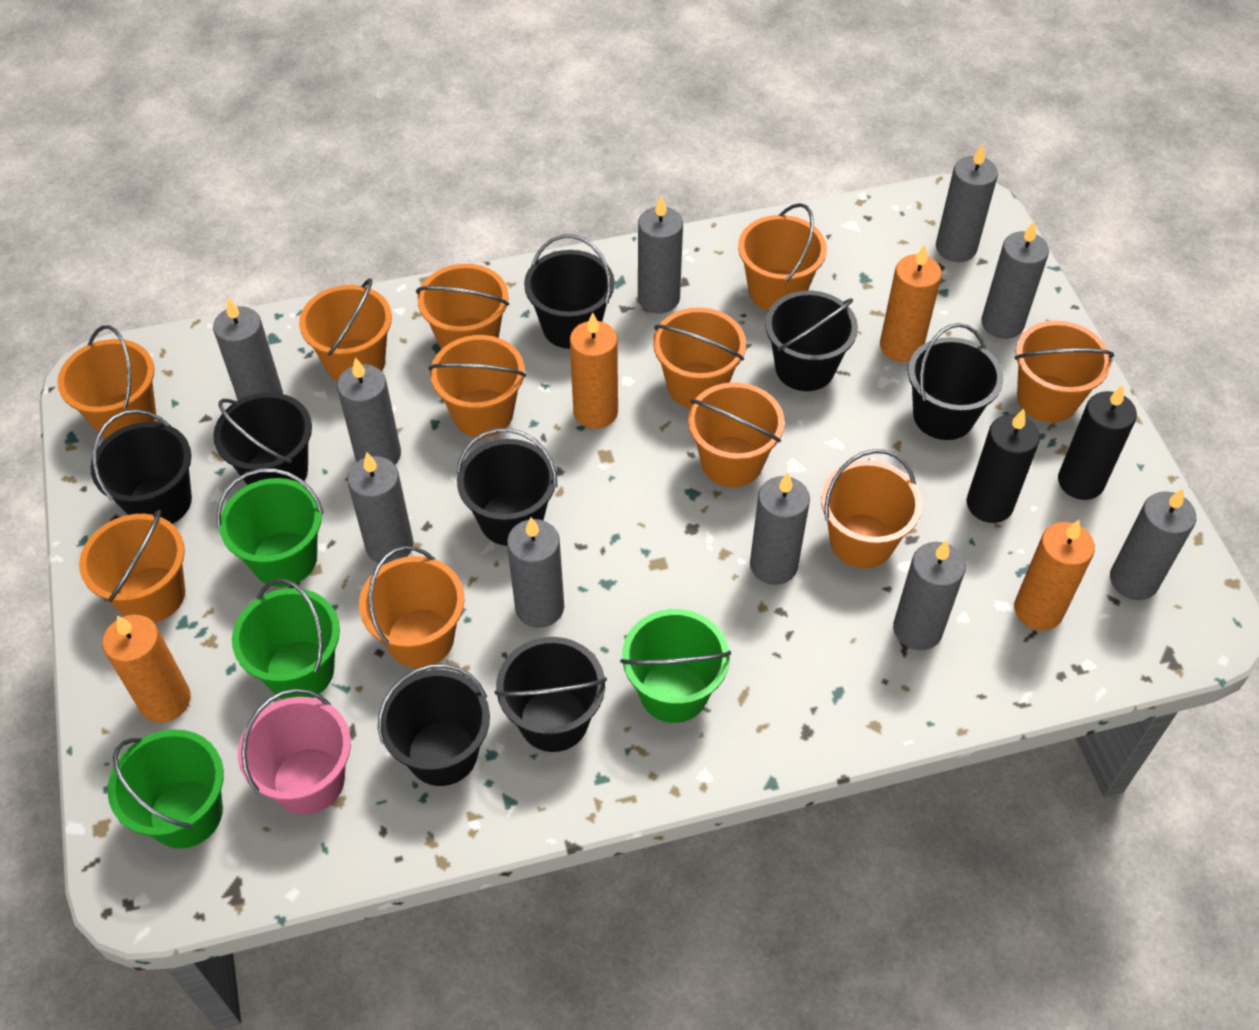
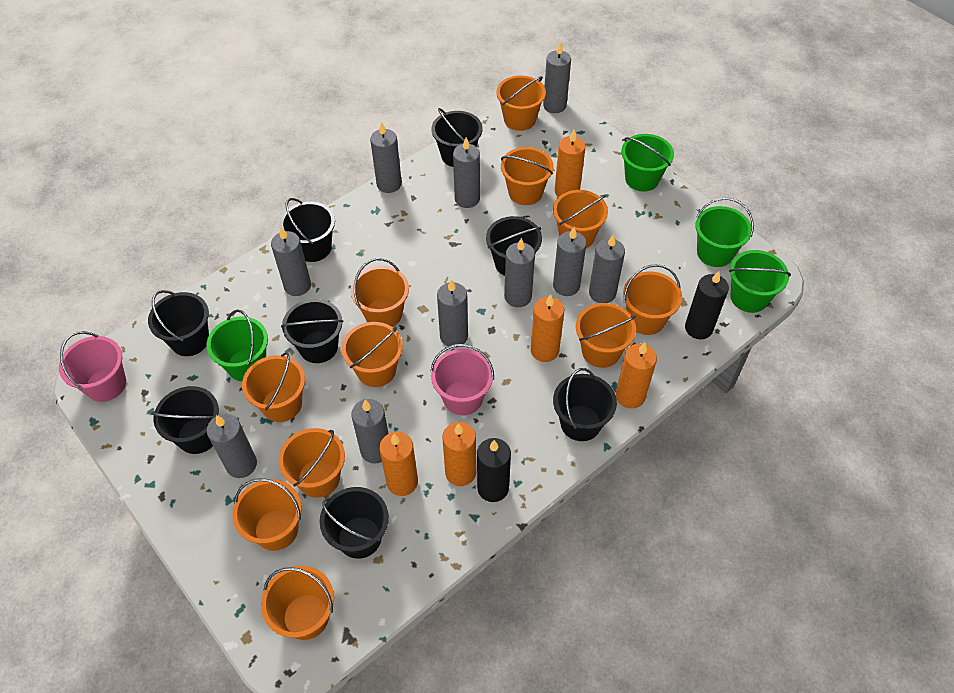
orange candle: [102,615,191,723] [570,313,618,429] [880,245,942,362] [1014,520,1095,631] = 4 -> [379,432,418,496] [442,422,476,486] [531,294,564,362] [555,130,586,197] [616,343,657,409] = 5
pink bucket: [238,689,351,814] = 1 -> [59,331,126,402] [430,344,494,415] = 2

